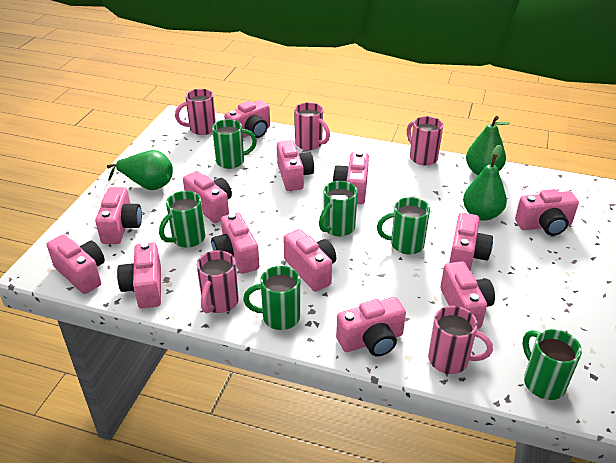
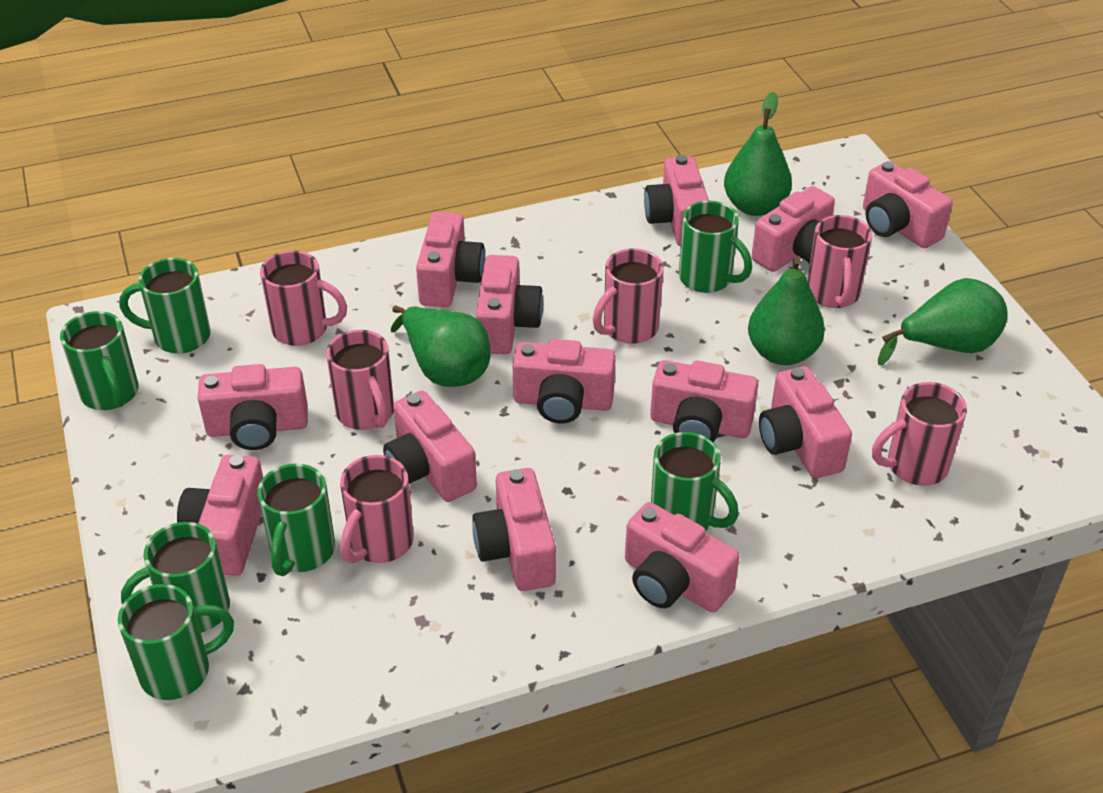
green mug: [159,191,205,248] [212,119,257,169] [243,266,300,330] [319,181,358,236] [377,197,430,254] [523,329,582,400] = 6 -> [60,311,139,410] [118,584,234,700] [119,258,211,353] [121,522,230,633] [257,463,335,576] [651,432,739,530] [679,201,752,293] = 7
green pear: [107,150,173,190] [463,144,507,221] [466,116,509,175] = 3 -> [391,306,491,387] [724,92,792,216] [748,257,825,365] [878,278,1008,365] = 4
pink mug: [175,89,216,135] [196,250,239,313] [294,102,330,150] [407,116,443,166] [428,306,493,374] = 5 -> [260,250,347,346] [326,330,394,430] [340,455,414,564] [593,248,664,344] [807,215,872,308] [872,382,967,486] = 6

